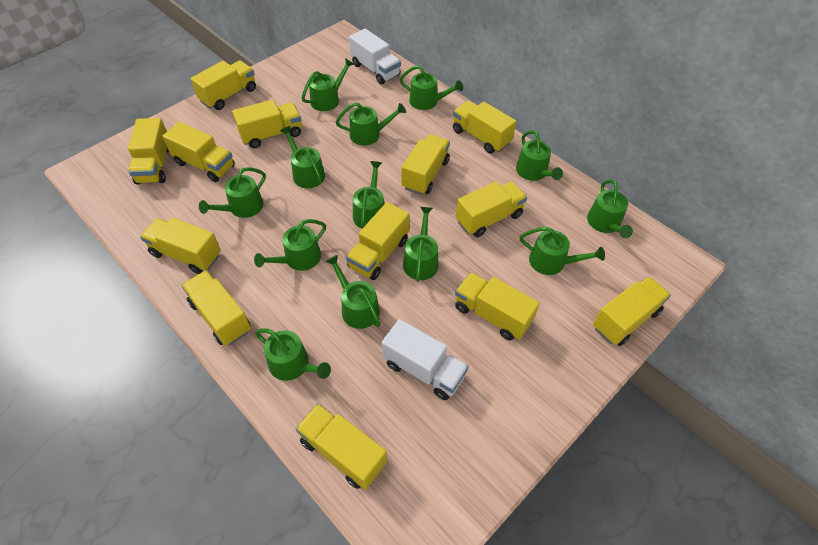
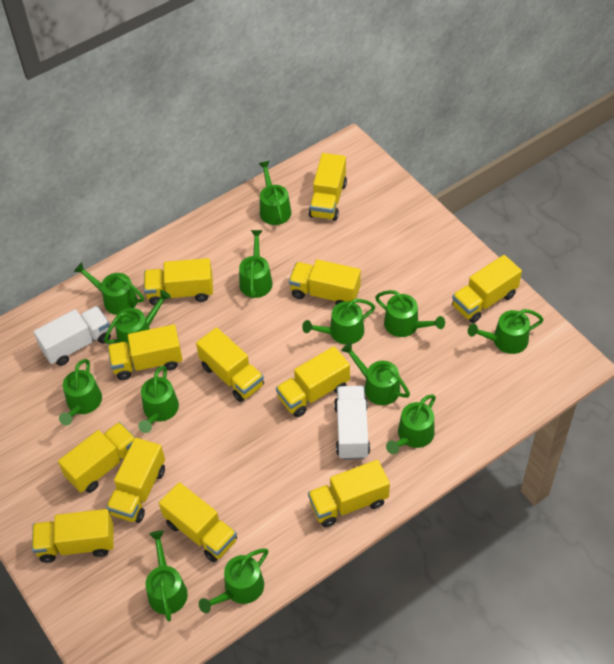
yellow truck: [128,118,170,185] [140,218,221,274] [162,122,235,182] [181,270,251,346] [190,61,256,110] [232,100,302,148] [295,403,387,490] [346,202,409,280] [402,134,450,195] [453,101,517,154] [455,272,540,340] [456,182,527,237] [593,277,671,346] = 13 -> [32,509,114,563] [58,422,135,493] [106,438,165,523] [108,324,183,380] [144,258,213,306] [159,482,237,562] [196,327,264,402] [276,346,350,417] [289,259,361,305] [308,460,390,527] [309,153,347,221] [452,255,522,323] = 12

